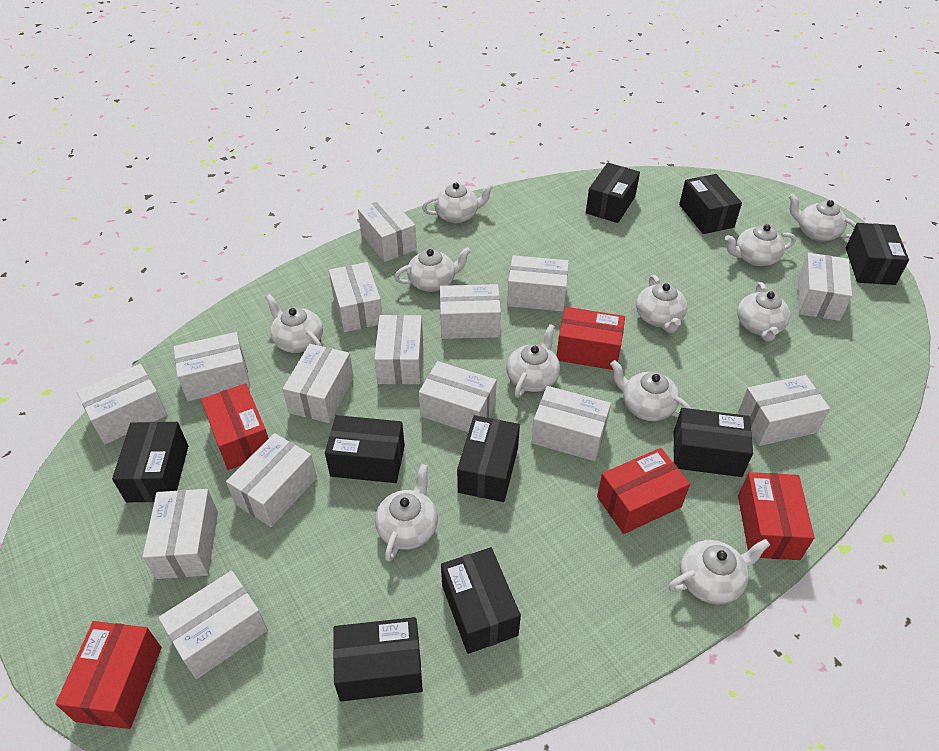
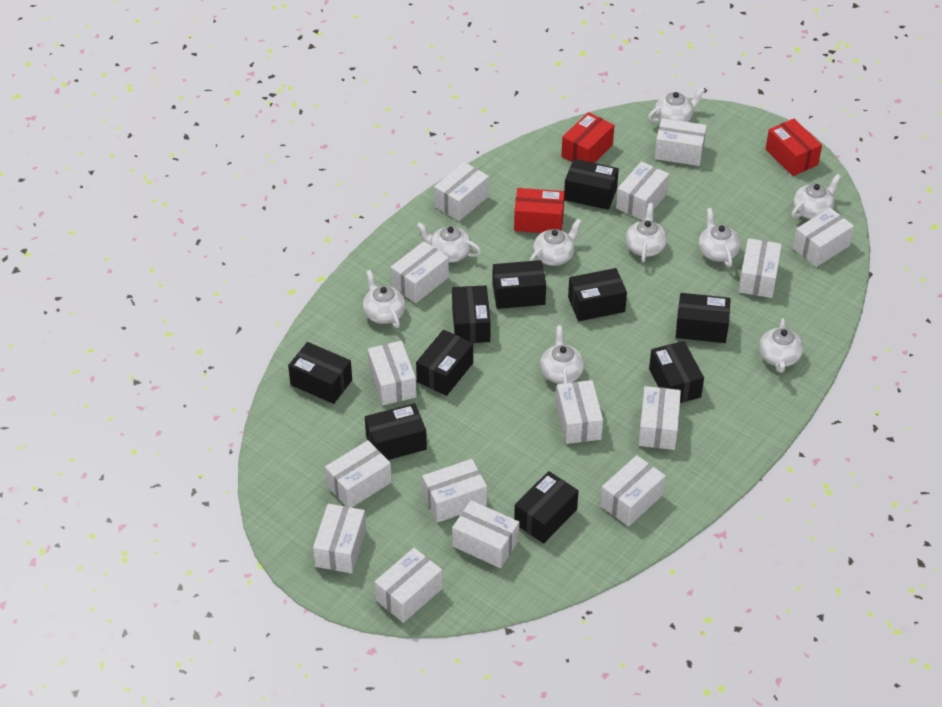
black box: [112,422,188,503] [325,415,405,483] [333,617,423,702] [441,547,521,654] [457,415,520,502] [586,163,640,223] [673,408,753,477] [679,174,742,234] [846,223,909,285] = 9 -> [288,342,352,404] [365,403,427,460] [416,330,473,396] [452,285,491,343] [492,260,546,309] [514,471,579,544] [564,159,619,210] [568,268,627,321] [649,341,704,403] [676,293,731,343] = 10
red box: [55,621,162,729] [201,383,269,470] [557,307,625,370] [597,448,690,534] [738,472,815,560] = 5 -> [514,188,565,233] [561,112,614,163] [766,119,822,176] = 3
white teapot: [265,294,323,353] [375,464,438,562] [394,247,471,292] [422,183,494,223] [506,324,560,398] [610,360,691,421] [636,275,687,333] [669,539,770,604] [725,224,796,266] [737,282,790,342] [789,194,856,241] = 11 -> [363,270,406,328] [417,222,481,263] [530,219,582,266] [540,325,584,384] [626,203,667,263] [648,88,705,122] [699,208,740,267] [759,318,803,373] [792,174,841,219] = 9

